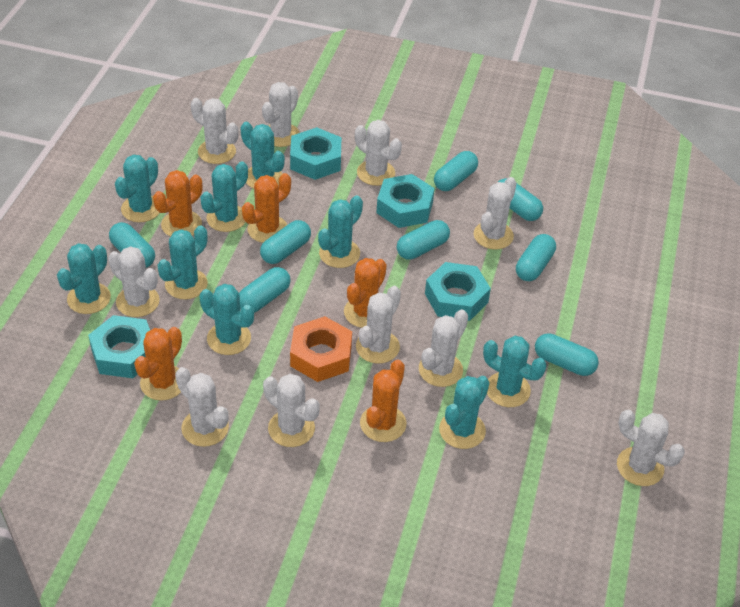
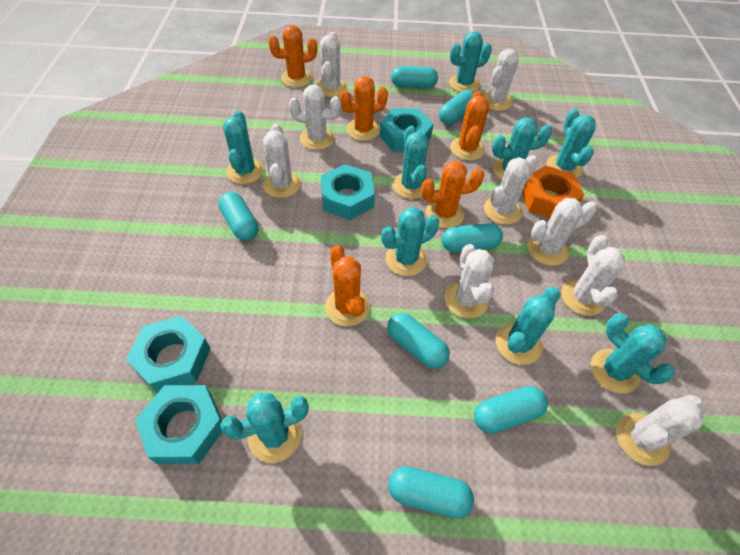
turquoise capsule: [109,222,155,268] [239,267,290,313] [260,220,311,264] [397,220,450,260] [434,151,478,191] [498,178,543,221] [516,234,556,281] [535,333,599,376] = 8 -> [218,192,258,241] [387,313,450,369] [388,466,474,518] [391,66,438,88] [439,90,474,125] [442,223,503,253] [474,386,548,434] = 7
white cactus: [108,246,160,317] [175,367,229,447] [191,98,239,164] [262,82,299,147] [263,374,320,447] [355,120,402,186] [356,286,401,364] [419,310,468,387] [474,177,517,250] [617,410,685,486] = 10 -> [263,124,301,198] [288,85,341,150] [316,32,347,97] [445,244,494,318] [482,49,519,111] [484,155,538,225] [528,198,597,266] [561,235,625,316] [616,395,704,466] = 9

